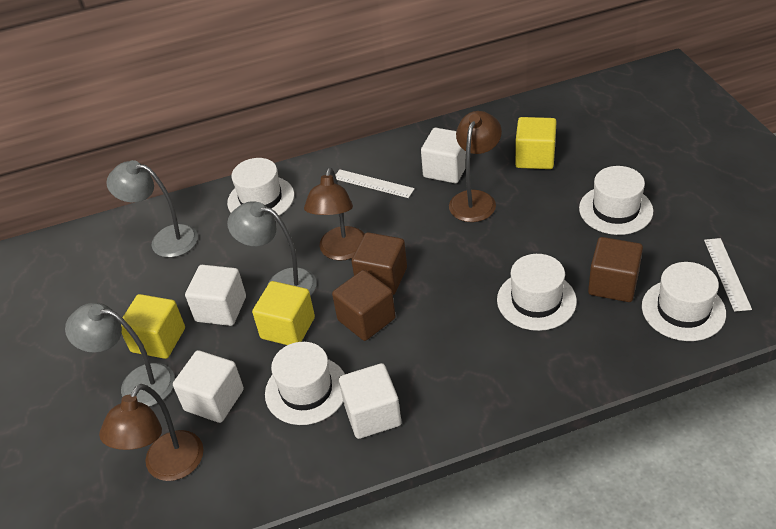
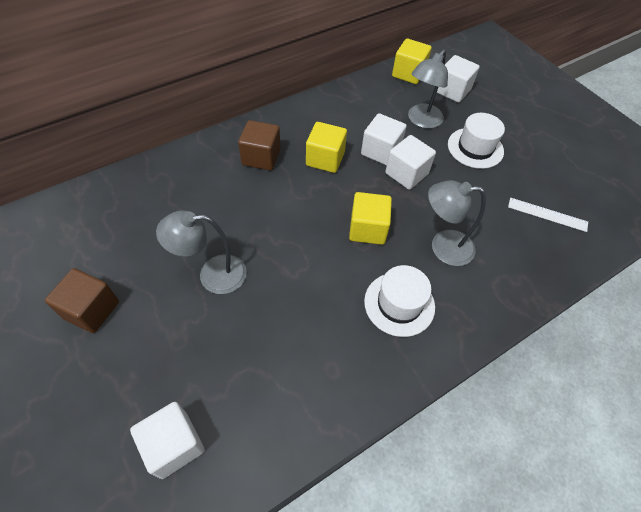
brown cube: [332,270,396,341] [352,232,407,295] [588,237,643,302] = 3 -> [45,268,119,333] [238,120,281,171] = 2
brown lamp: [99,384,204,481] [304,168,364,261] [449,111,502,222] = 3 -> none = 0
white hat: [227,158,294,215] [265,342,345,425] [497,254,577,331] [579,166,653,235] [642,262,726,341] = 5 -> [364,265,435,337] [448,113,505,169] = 2
white ruler: [335,169,415,198] [704,238,752,312] = 2 -> [508,198,588,232] = 1

